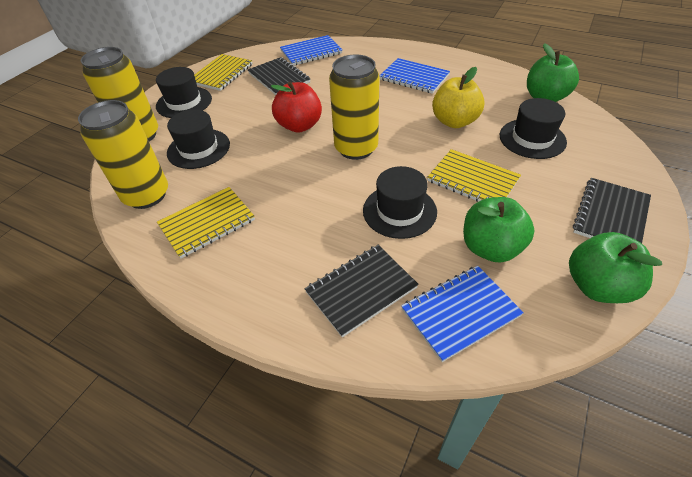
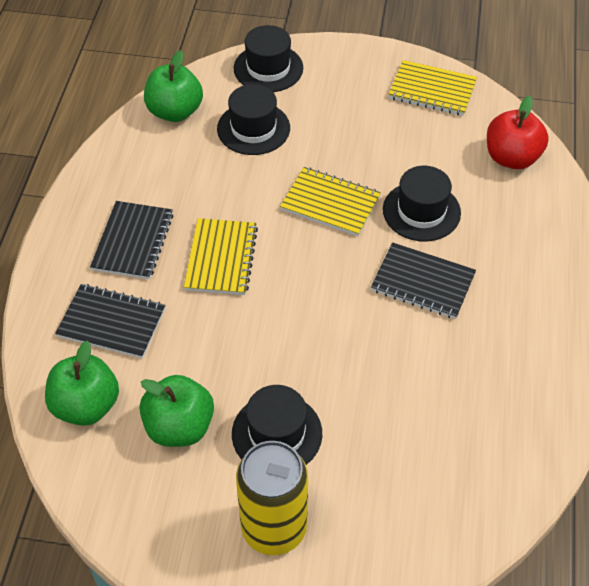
blue notebook: [280,35,342,66] [379,58,450,94] [401,266,524,362] = 3 -> none = 0
yellow apple: [432,67,485,128] = 1 -> none = 0
yellow can: [78,100,168,209] [81,47,158,141] [329,55,380,160] = 3 -> [236,441,308,555] = 1

